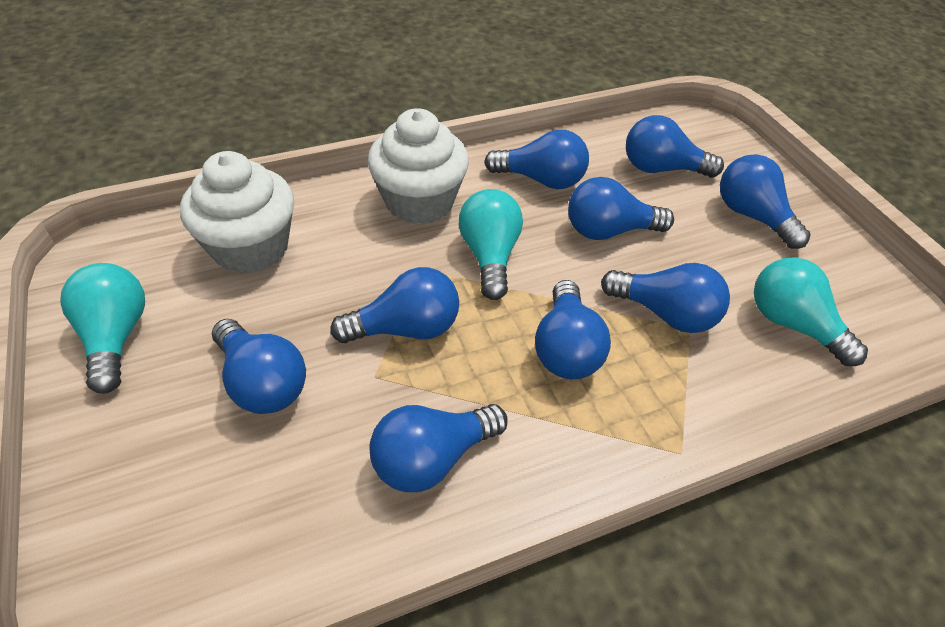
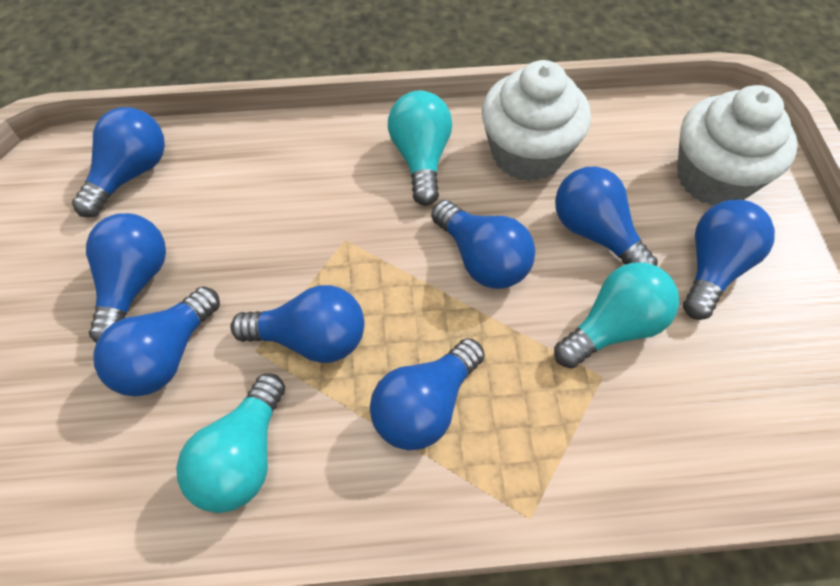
blue light bulb: [212,319,306,414] [330,267,459,343] [370,404,508,492] [484,130,589,189] [535,280,611,379] [568,177,674,240] [601,263,730,333] [626,115,724,178] [720,154,811,249] = 9 -> [72,107,165,218] [86,213,166,343] [93,287,220,397] [231,285,364,363] [370,338,485,450] [431,200,535,289] [555,166,658,266] [683,200,775,320] = 8

